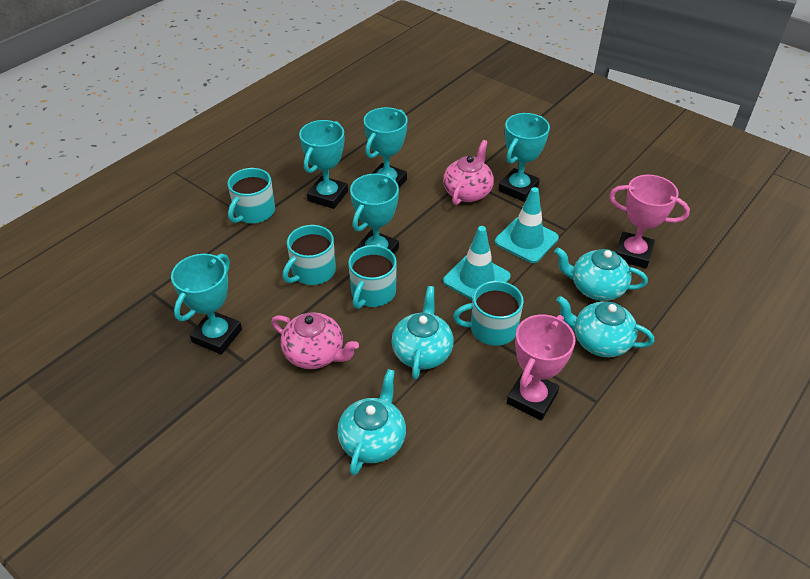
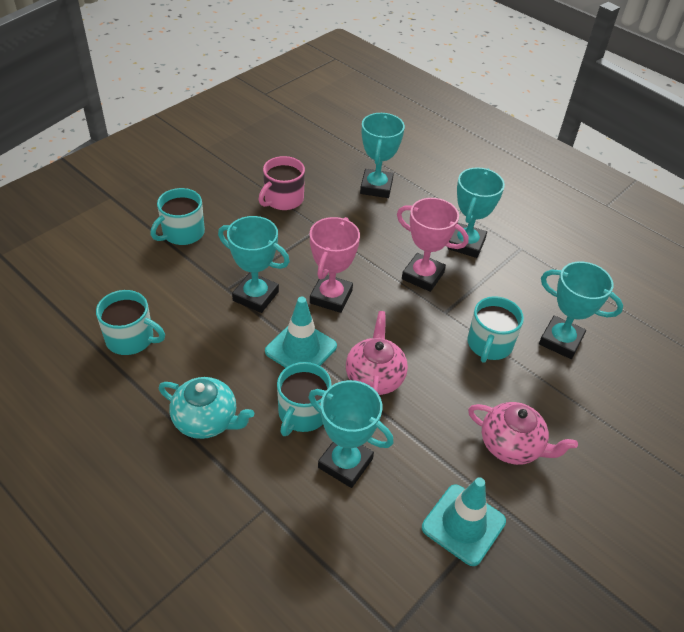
pink mug: none = 0 -> [258,156,305,210] = 1
turquoise teapot: [337,369,406,475] [392,286,454,380] [554,247,648,301] [556,296,654,357] = 4 -> [159,377,254,439] = 1

